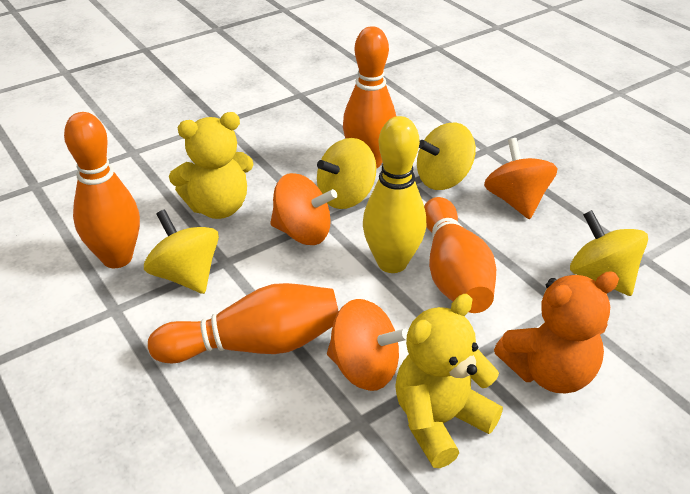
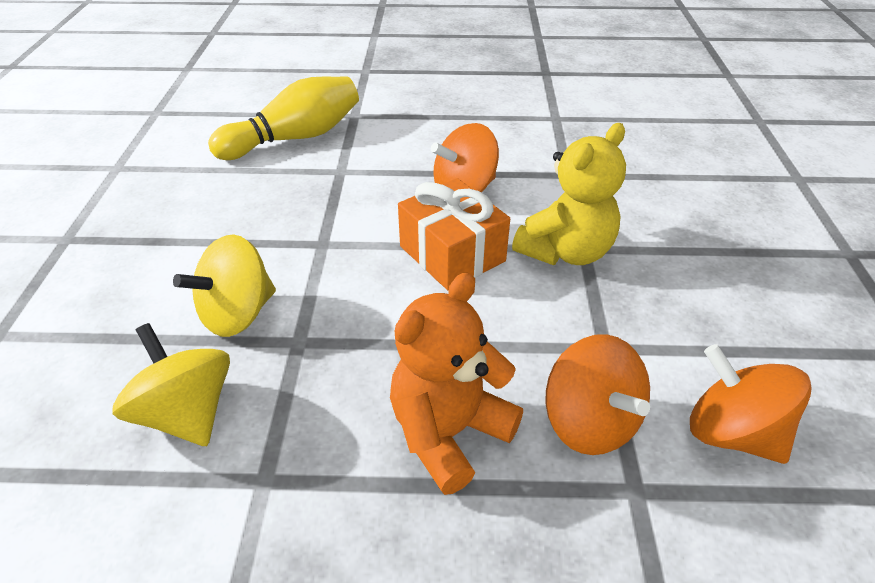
orange bowling pin: [64,112,140,268] [148,283,339,364] [343,26,396,169] [424,197,496,313] = 4 -> none = 0
orange gift: none = 0 -> [398,178,510,291] = 1
yellow spinning top: [144,210,219,294] [317,138,376,209] [417,123,476,190] [570,210,648,296] = 4 -> [112,323,230,446] [173,234,276,337] = 2
yellow teddy bear: [169,112,254,219] [395,294,503,468] = 2 -> [512,123,626,265] = 1

